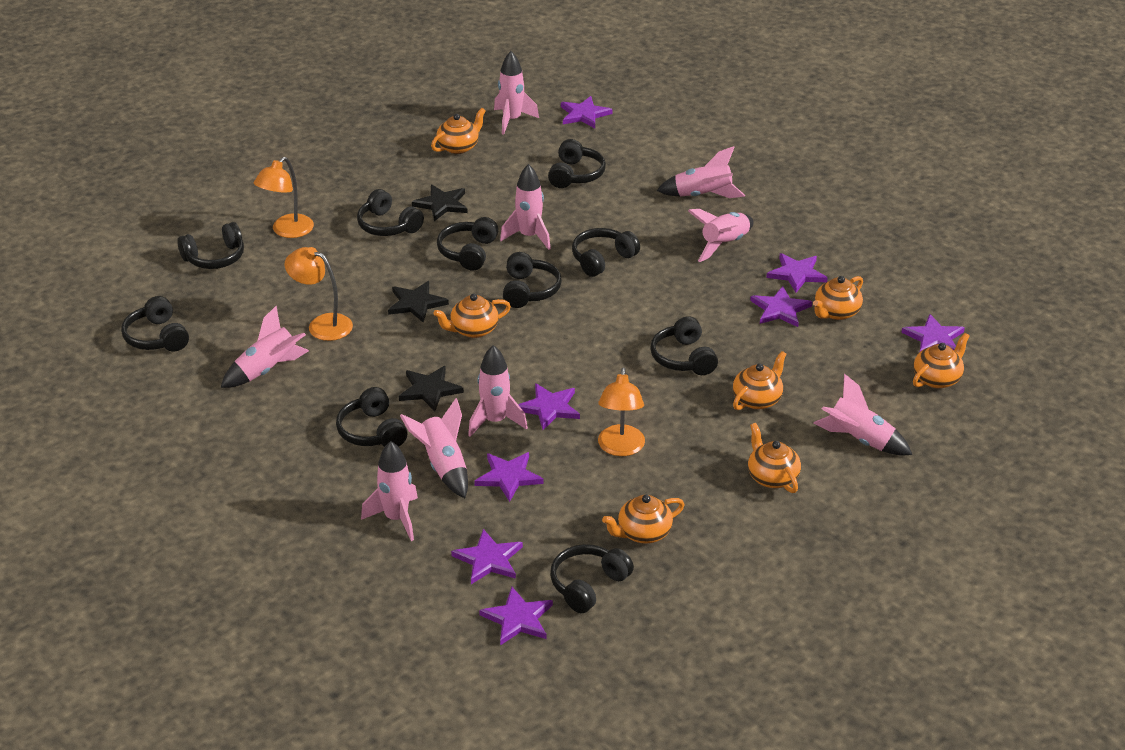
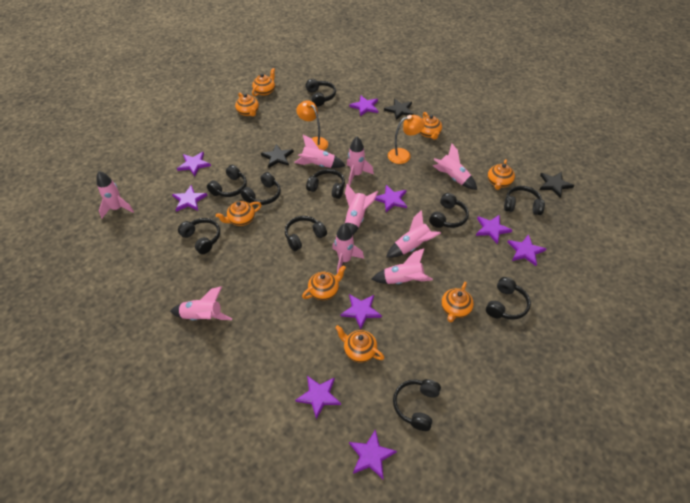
orange lamp: [254,157,314,238] [285,247,353,341] [598,367,645,456] = 3 -> [296,100,328,150] [388,115,425,164] = 2
orange teapot: [431,108,486,154] [433,293,511,338] [602,495,685,544] [733,351,786,410] [748,423,801,493] [813,276,863,320] [913,333,970,388] = 7 -> [216,201,262,226] [235,93,259,117] [252,68,275,96] [302,265,346,300] [335,325,384,362] [420,112,442,140] [441,282,474,322] [488,159,515,190] = 8
purple star: [451,529,523,584] [474,452,544,502] [479,587,553,645] [518,383,580,430] [561,96,613,128] [750,286,812,327] [766,253,828,293] [901,314,965,352] = 8 -> [172,185,208,212] [177,152,211,176] [295,376,341,419] [340,294,382,330] [349,96,378,116] [349,429,397,479] [375,185,407,212] [476,214,512,244] [507,234,546,266] = 9

